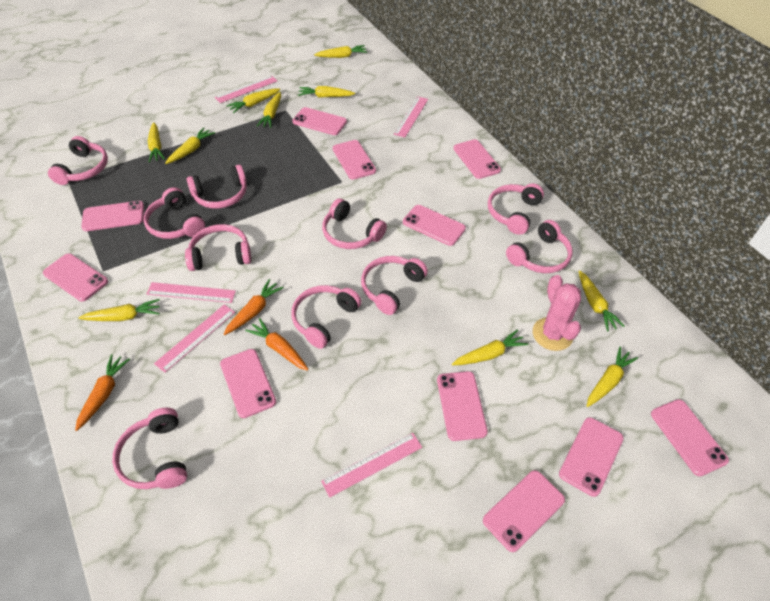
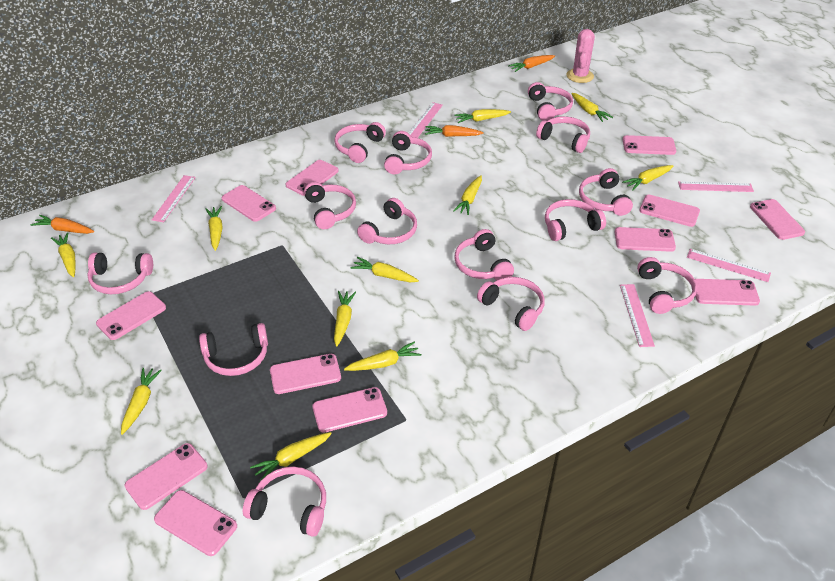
pink headphones: [48,136,108,185] [112,408,187,489] [144,187,205,239] [185,224,251,271] [186,165,247,209] [291,285,362,349] [322,198,387,249] [361,256,428,315] [488,183,544,235] [506,220,573,273] = 10 -> [87,253,153,294] [199,323,268,376] [243,467,326,537] [304,182,356,229] [334,122,386,163] [357,198,417,244] [384,131,432,174] [454,229,514,280] [477,277,545,331] [528,82,573,121] [536,116,590,153] [545,199,606,241] [579,168,633,216] [637,257,697,314] = 14
pink phone: [43,253,108,302] [81,201,144,231] [220,349,276,418] [292,107,347,135] [333,140,376,180] [403,205,466,246] [437,371,488,441] [453,139,501,179] [483,470,565,552] [559,417,624,497] [651,399,729,476] = 11 -> [96,291,166,340] [125,443,208,510] [154,490,237,556] [222,185,276,222] [270,354,341,394] [285,160,339,196] [312,387,387,433] [615,227,676,252] [623,135,676,155] [639,195,700,227] [695,279,760,306] [750,199,805,240] = 12
yellow carrot: [78,299,160,321] [148,122,165,162] [165,127,215,164] [226,88,280,113] [257,92,281,128] [298,86,355,98] [314,45,367,58] [452,329,528,365] [579,270,625,331] [587,347,638,407] = 10 -> [51,232,76,277] [121,368,162,435] [205,206,223,251] [250,432,332,481] [334,291,356,347] [344,341,422,371] [350,257,419,282] [453,175,482,215] [454,109,511,123] [571,93,613,122] [622,165,673,190] = 11

